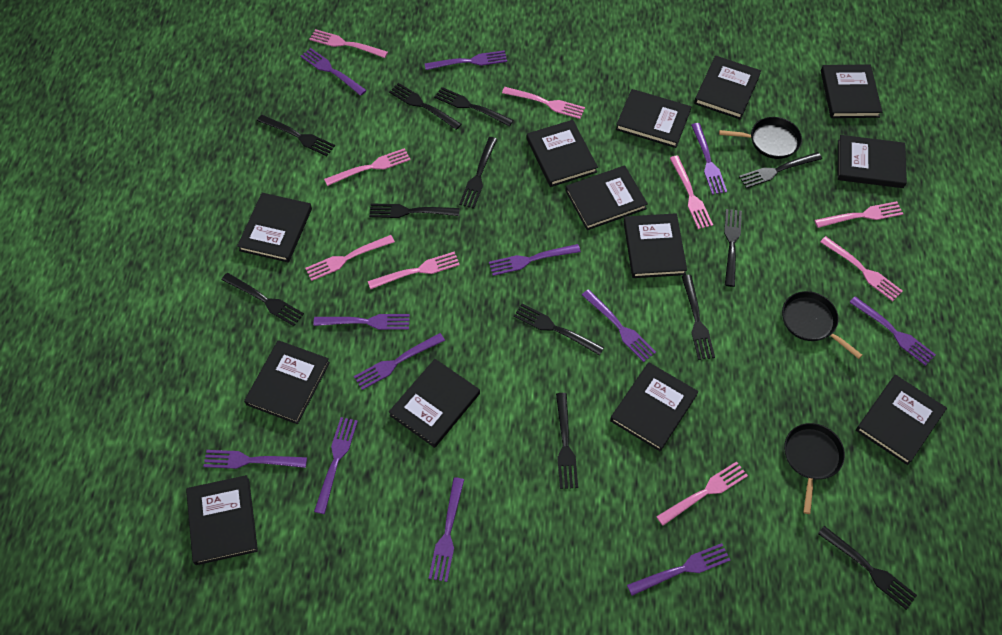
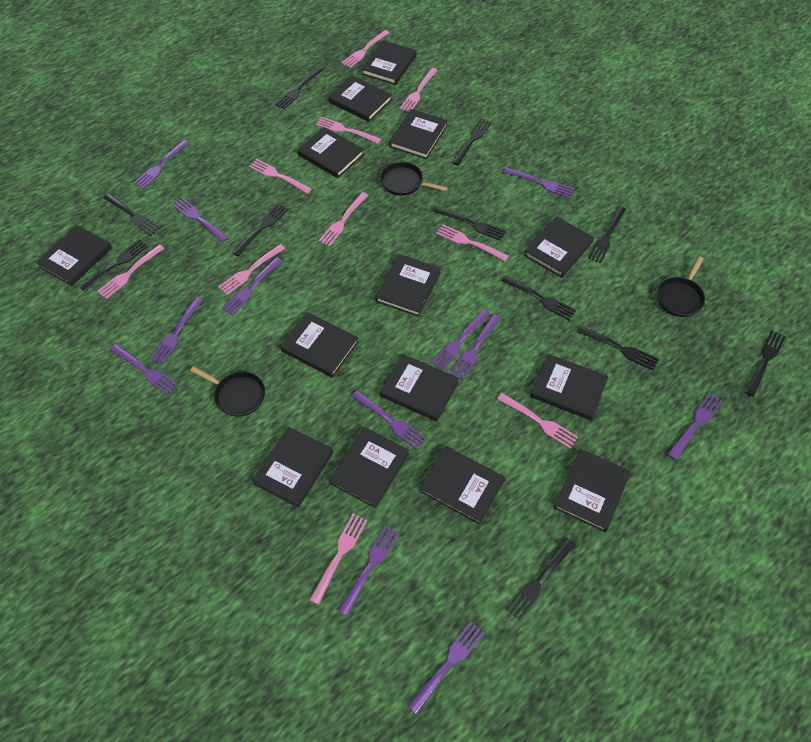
black book: [186,475,258,565] [237,193,312,263] [244,340,330,424] [389,359,480,448] [527,120,598,187] [565,166,648,230] [610,362,698,452] [616,89,691,148] [624,213,687,278] [694,56,761,120] [821,64,882,118] [838,135,907,188] [856,375,947,465] = 13 -> [36,225,112,286] [252,427,334,508] [280,312,359,378] [297,127,364,178] [329,75,392,122] [329,427,409,509] [361,40,417,85] [375,254,441,317] [380,354,459,422] [389,109,448,159] [419,446,505,525] [524,216,594,278] [530,354,609,421] [554,449,631,532] = 14
black fork: [221,273,304,326] [257,115,335,156] [369,203,460,218] [389,83,461,130] [434,87,513,126] [459,137,497,209] [514,304,604,355] [556,393,578,489] [682,275,715,360] [724,209,742,287] [739,152,822,188] [818,526,917,610] = 12 -> [80,239,148,292] [104,193,161,236] [232,204,288,256] [275,67,323,109] [433,206,506,241] [452,118,492,166] [501,275,576,320] [506,538,576,621] [577,326,659,371] [588,206,626,263] [745,330,786,397] = 11
pink fork: [305,235,395,281] [309,29,388,58] [324,148,410,186] [368,252,460,289] [502,87,585,119] [656,461,748,526] [670,156,713,229] [815,201,903,228] [820,236,903,301] = 9 -> [97,245,164,299] [218,244,285,295] [249,159,312,194] [310,514,367,605] [316,117,381,144] [318,192,369,247] [342,30,389,68] [400,68,437,112] [436,225,509,261] [497,393,578,449] = 10

